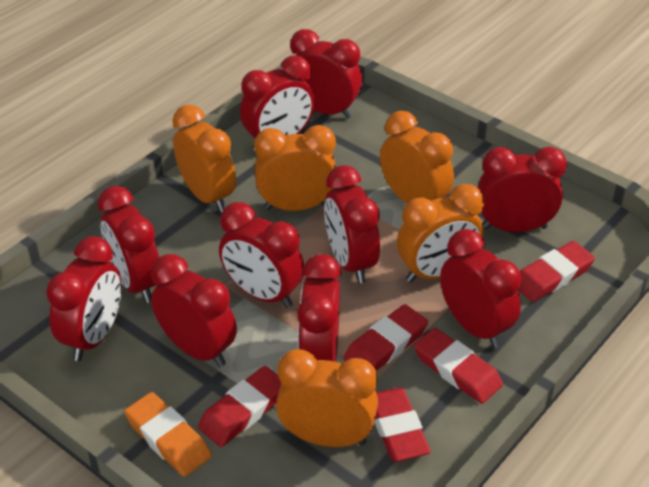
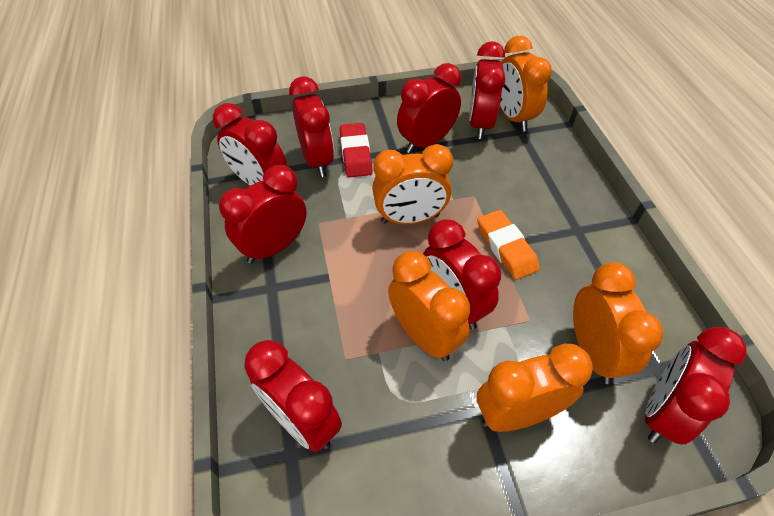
red clock: [46,236,122,361] [98,186,159,303] [151,254,237,367] [219,202,304,308] [240,55,314,150] [290,29,362,119] [297,254,342,362] [324,165,380,283] [440,229,521,348] [477,147,567,232] = 10 -> [213,103,287,186] [219,165,307,264] [244,340,342,452] [289,77,334,177] [397,63,461,153] [423,219,501,330] [469,41,505,139] [645,327,747,445] = 8
red eraser: [198,366,281,447] [344,304,428,371] [374,388,431,462] [414,328,503,404] [519,241,595,302] = 5 -> [340,123,373,177] = 1

